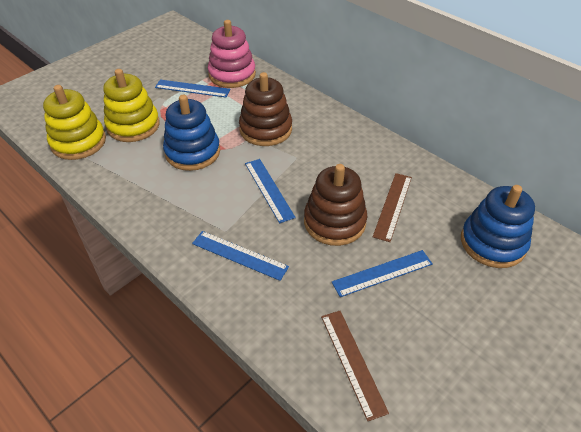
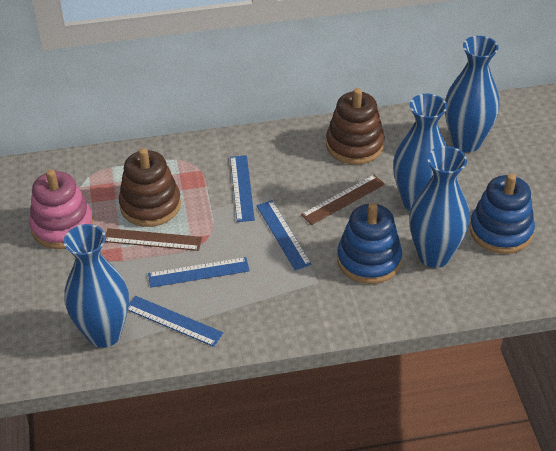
blue vase: none = 0 -> [64,224,129,348] [393,94,447,211] [409,146,470,268] [445,36,500,152] = 4
yellow stacking toy: [43,85,106,160] [103,69,160,142] = 2 -> none = 0

